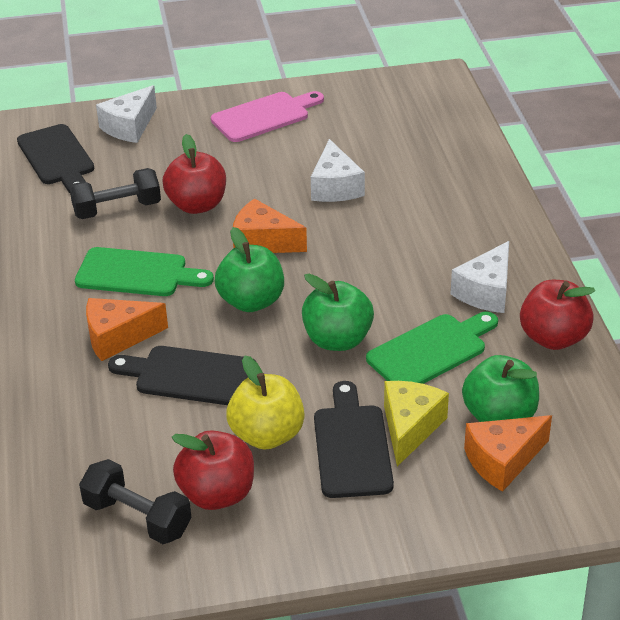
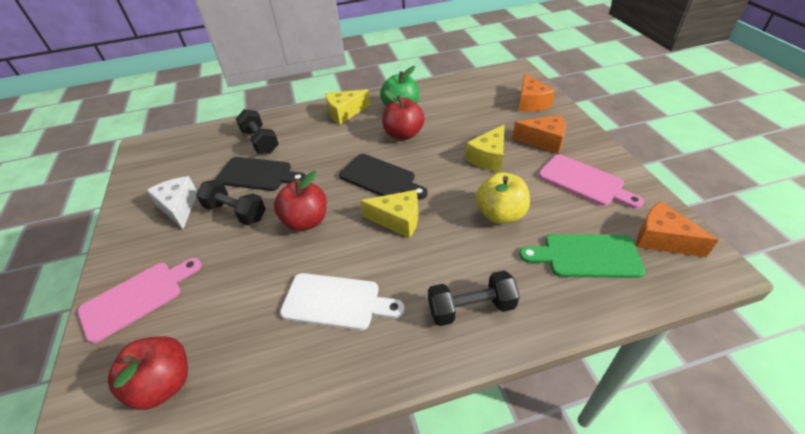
black cutting board: [17,124,94,193] [108,346,256,405] [314,381,394,498] = 3 -> [215,157,306,191] [339,154,428,199] = 2
black dumbbell: [69,168,161,219] [79,459,192,544] = 2 -> [196,180,266,225] [236,109,279,154] [428,270,520,326] = 3
green apple: [214,227,284,312] [302,274,374,351] [462,355,539,422] = 3 -> [380,66,419,106] = 1
green cutting board: [75,247,214,296] [366,312,498,384] = 2 -> [519,234,645,278] = 1
pink cutting board: [211,91,324,142] = 1 -> [78,258,202,343] [538,154,644,209] = 2
white cheese: [96,85,157,143] [311,139,365,202] [450,241,509,313] = 3 -> [146,176,197,229] = 1
white cutting board: none = 0 -> [280,273,404,330] = 1
yellow cheese: [384,381,449,466] = 1 -> [326,89,370,124] [360,190,418,238] [465,124,505,172] = 3

